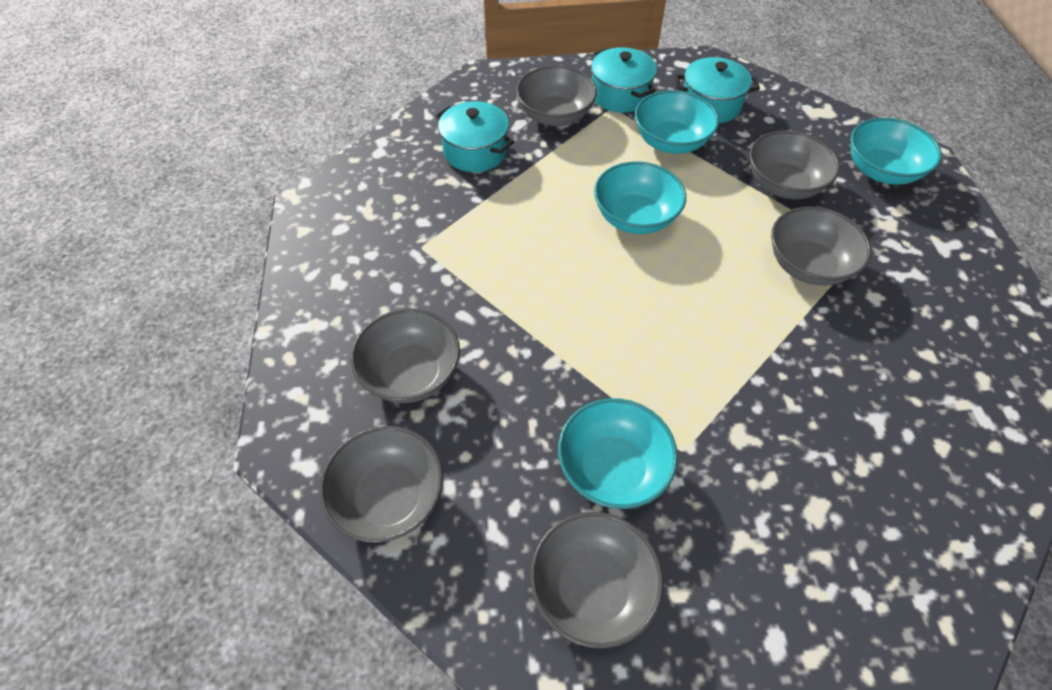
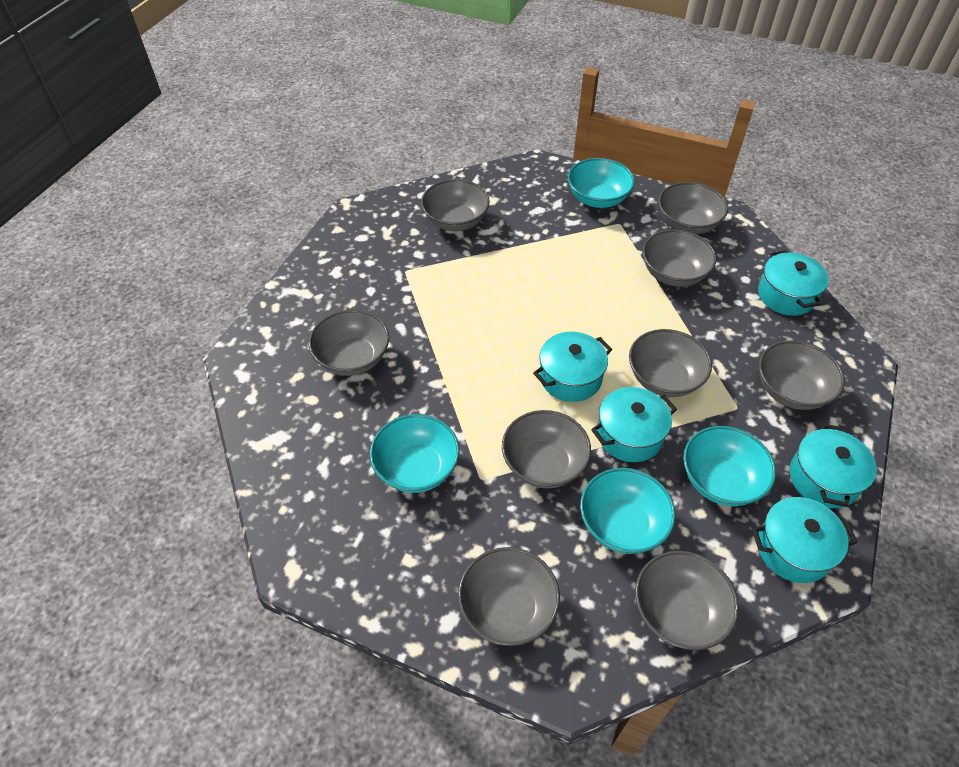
grey bowl: [320,426,443,543] [351,309,460,403] [516,65,597,126] [530,512,664,649] [749,131,840,199] [771,207,871,286] = 6 -> [308,310,389,376] [421,179,490,231] [458,547,560,646] [502,410,591,488] [629,329,712,397] [635,551,739,650] [642,230,717,287] [658,182,728,234] [759,340,845,410] = 9
turquoise pot: [435,101,514,172] [591,47,657,113] [675,57,760,123] = 3 -> [533,332,612,402] [591,387,677,462] [752,497,857,583] [758,250,829,316] [789,424,877,508] = 5

